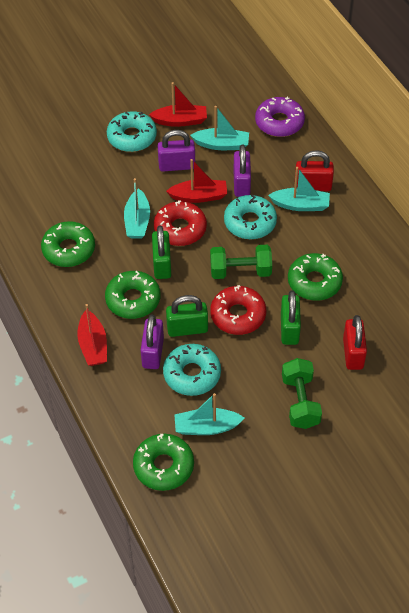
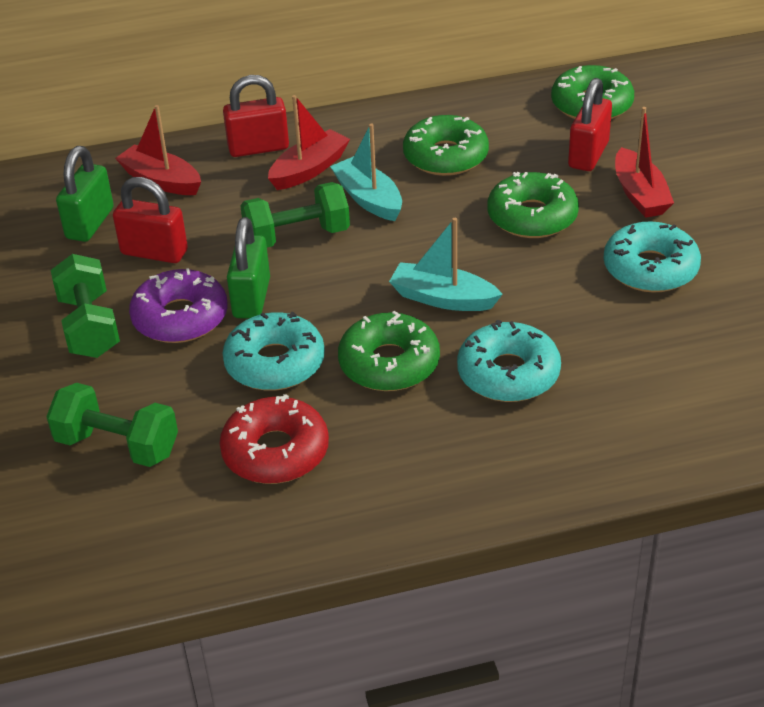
green dumbbell: [210,245,272,279] [282,358,322,429] = 2 -> [46,383,178,467] [50,254,120,358] [240,182,350,248] = 3
green padlock: [152,225,171,279] [166,295,208,337] [281,290,301,345] = 3 -> [56,146,114,242] [227,217,270,319] = 2
purple padlock: [141,315,164,369] [158,130,195,172] [234,145,251,197] = 3 -> none = 0
red donut: [154,200,207,246] [210,285,266,335] = 2 -> [220,394,329,484] = 1
red padlock: [295,150,334,191] [343,315,367,370] = 2 -> [113,177,188,263] [223,75,289,157] [568,78,612,171] = 3
turquoise boat: [124,178,150,239] [174,393,244,435] [190,106,249,150] [268,167,330,211] = 4 -> [330,123,402,221] [389,218,503,311] = 2

